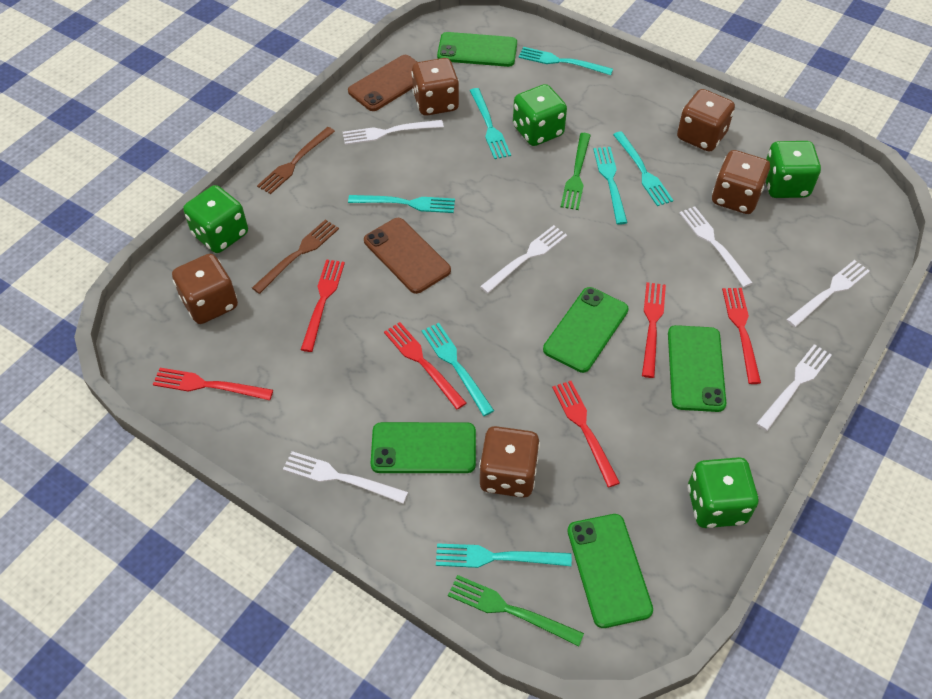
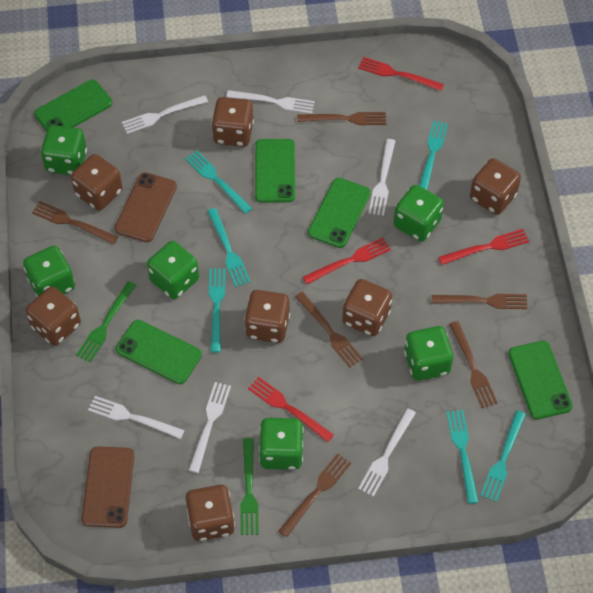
brown dice: [172,254,238,324] [411,58,459,116] [479,426,540,498] [677,89,735,152] [712,150,770,214] = 5 -> [26,286,81,346] [71,154,123,211] [186,485,235,541] [211,97,254,147] [244,290,290,343] [342,279,392,336] [470,158,521,215] = 7
brown fork: [252,219,339,294] [257,127,335,194] = 2 -> [32,201,118,244] [279,453,351,537] [295,292,363,368] [297,112,386,125] [432,294,528,309] [449,321,498,408] = 6
green dice: [183,185,248,253] [513,84,567,146] [688,457,759,528] [766,141,821,198] = 4 -> [23,246,75,297] [41,125,87,175] [147,241,199,299] [259,418,304,470] [394,185,444,242] [404,326,453,381] = 6
red fork: [152,368,273,400] [301,259,345,352] [384,322,466,410] [552,381,620,487] [642,282,666,378] [722,288,761,384] = 6 -> [248,377,334,442] [303,238,391,284] [358,57,444,91] [438,229,529,265] = 4
turquoise fork: [348,195,455,213] [421,323,494,416] [436,543,572,568] [470,88,511,159] [518,47,613,75] [593,147,628,225] [613,131,673,206] = 7 -> [185,150,252,214] [207,208,251,287] [209,268,226,353] [419,121,448,190] [446,410,479,504] [480,410,526,502] = 6

